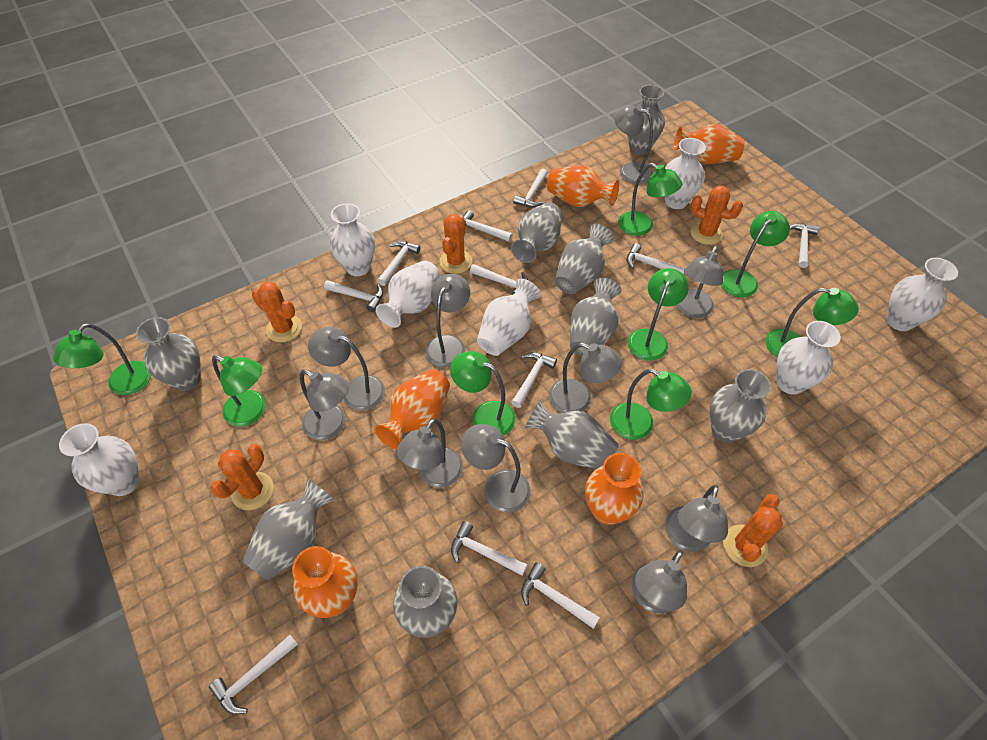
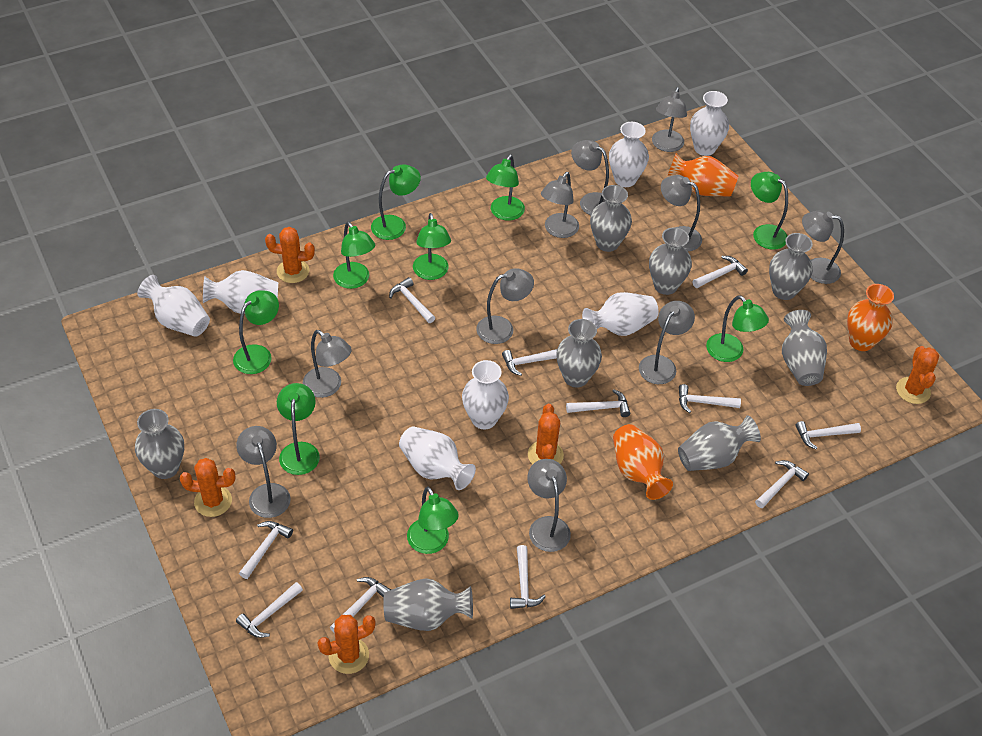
green lamp: [53,323,151,395] [212,355,266,427] [450,351,516,436] [610,369,692,440] [618,163,682,236] [628,268,689,361] [721,211,790,298] [765,288,859,358] = 8 -> [233,290,279,374] [277,383,320,475] [333,222,375,289] [371,164,421,240] [407,487,459,554] [413,213,451,280] [486,154,525,221] [706,295,769,362] [751,172,788,250] = 9
grey vase: [136,317,201,391] [242,479,335,581] [393,566,457,638] [511,202,562,263] [525,400,619,469] [555,224,614,294] [570,278,621,356] [627,85,665,154] [710,369,771,443] = 9 -> [135,409,184,479] [383,578,473,631] [556,319,602,388] [590,185,632,252] [649,227,692,295] [678,415,761,471] [769,233,813,300] [782,310,827,386] = 8
orange vase: [292,546,358,618] [374,369,450,449] [547,165,619,207] [585,453,643,525] [674,124,745,164] = 5 -> [613,424,673,500] [668,153,738,197] [847,284,894,351] = 3

